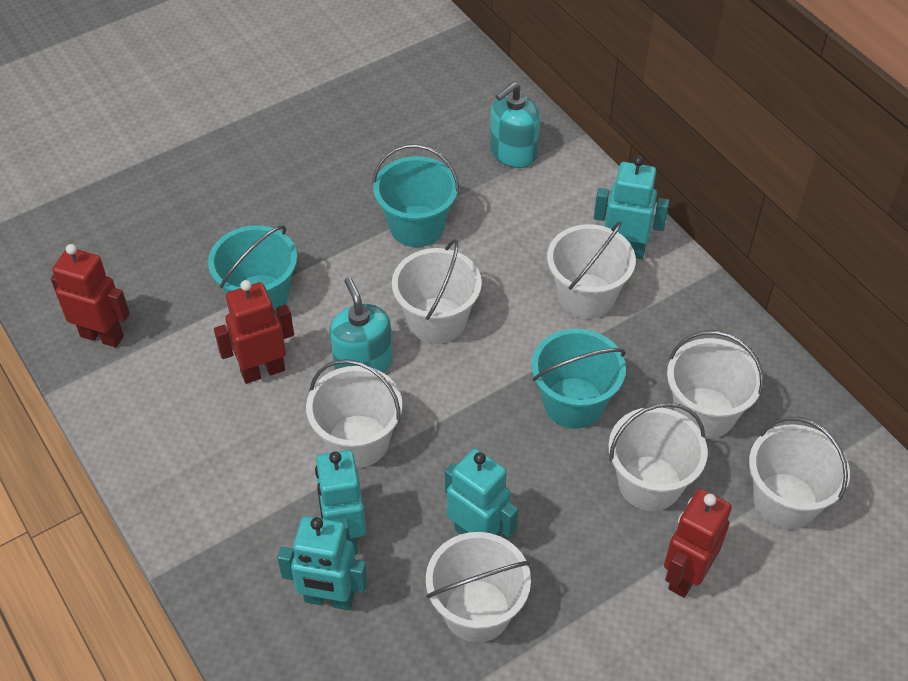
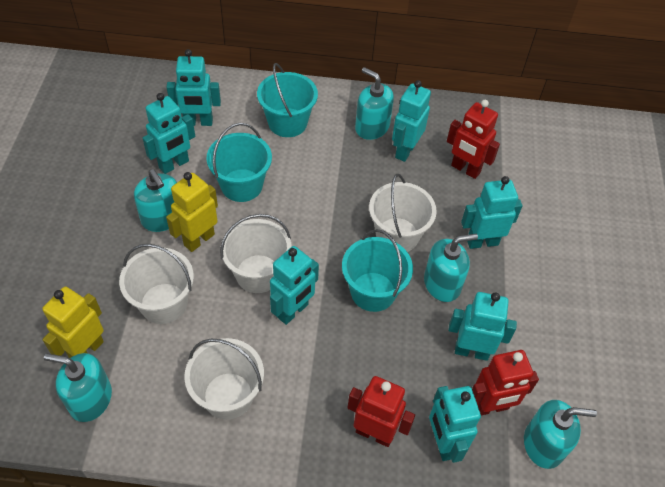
turquoise robot: [277,516,368,610] [315,450,366,555] [445,449,518,538] [594,156,669,259] = 4 -> [143,93,195,174] [166,49,221,126] [270,246,319,325] [392,80,431,162] [429,386,481,463] [448,292,517,361] [461,176,523,249] = 7
turquoise soap dispenser: [330,277,393,373] [490,82,540,168] = 2 -> [44,353,112,422] [134,169,177,232] [355,67,394,140] [424,234,478,302] [524,400,597,469] = 5
white bucket: [306,359,402,468] [392,240,482,344] [426,532,531,642] [547,222,636,319] [608,403,708,511] [667,331,764,439] [749,417,850,530] = 7 -> [119,244,194,324] [184,338,264,420] [220,214,292,293] [369,174,437,252] = 4
yellow robot: none = 0 -> [42,286,104,358] [166,172,218,252] = 2

